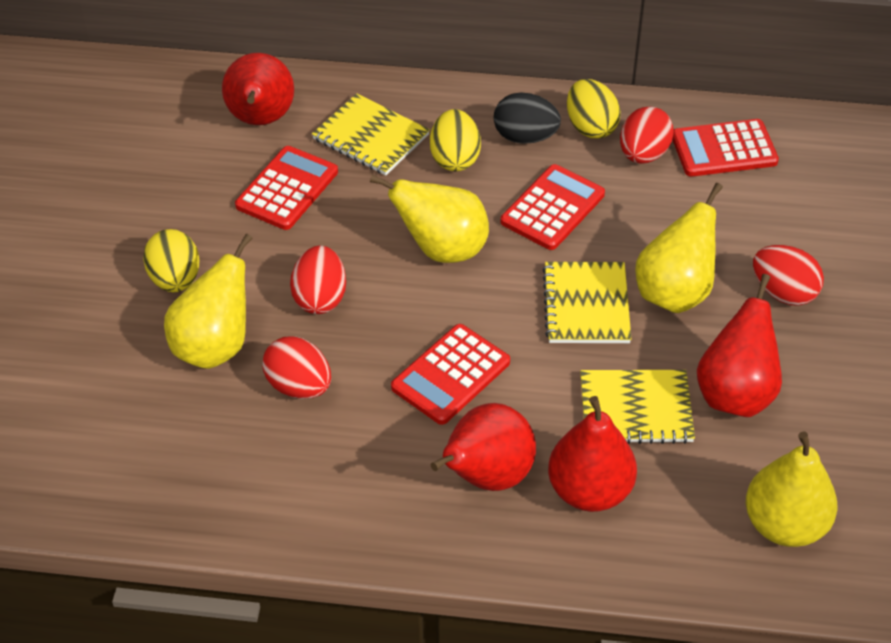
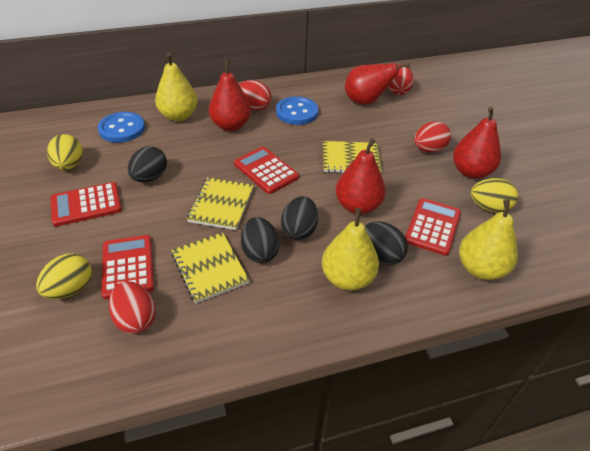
black egg: [494,93,561,144] = 1 -> [128,146,167,182] [241,217,279,263] [281,196,318,240] [365,221,408,265] = 4
blue button: none = 0 -> [98,112,145,143] [276,96,318,125] = 2
yellow pear: [164,234,253,369] [370,175,489,263] [635,183,723,313] [746,431,837,547] = 4 -> [155,53,198,121] [322,208,379,291] [459,199,518,280] = 3

